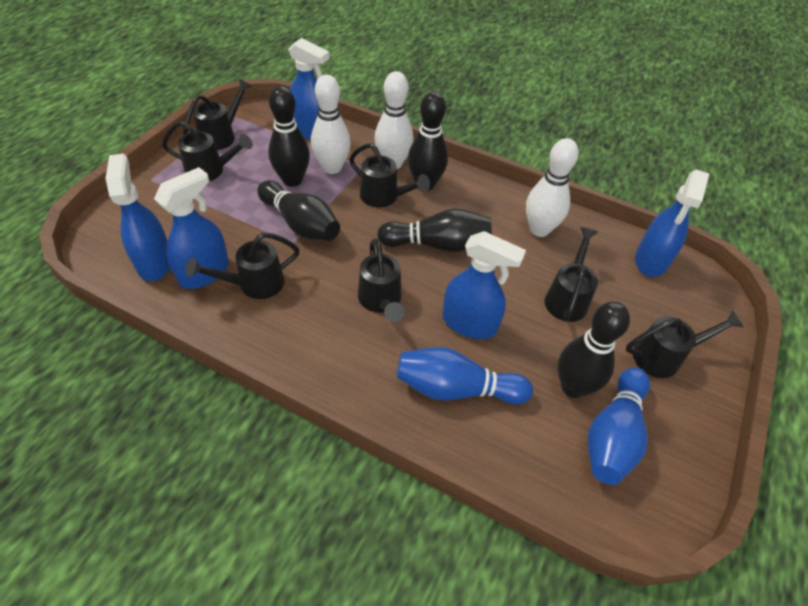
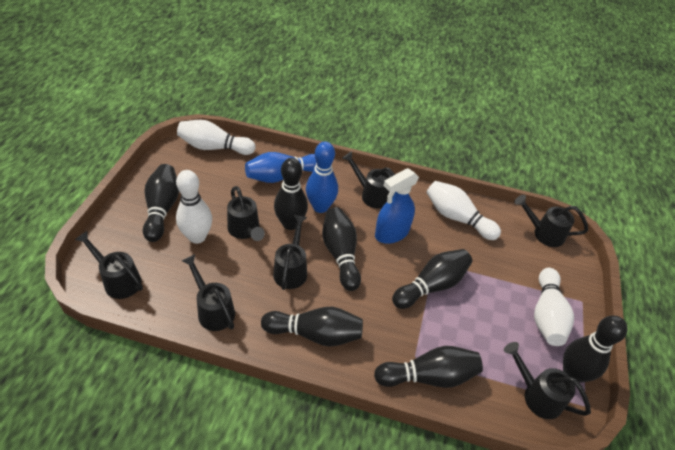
black bowling pin: [257,180,340,241] [268,86,310,187] [377,208,492,252] [408,92,448,190] [558,302,630,398] = 5 -> [143,164,179,242] [261,307,363,347] [274,158,308,230] [322,207,361,291] [374,346,483,388] [392,249,472,309] [563,316,627,383] = 7
blue spray bottle: [105,154,170,281] [154,167,229,289] [288,38,330,140] [443,231,526,339] [635,170,710,277] = 5 -> [375,168,419,244] = 1
white bowling pin: [311,75,351,174] [374,71,414,169] [526,138,579,237] = 3 -> [176,170,212,244] [177,120,255,155] [426,181,501,240] [534,268,574,346] = 4

